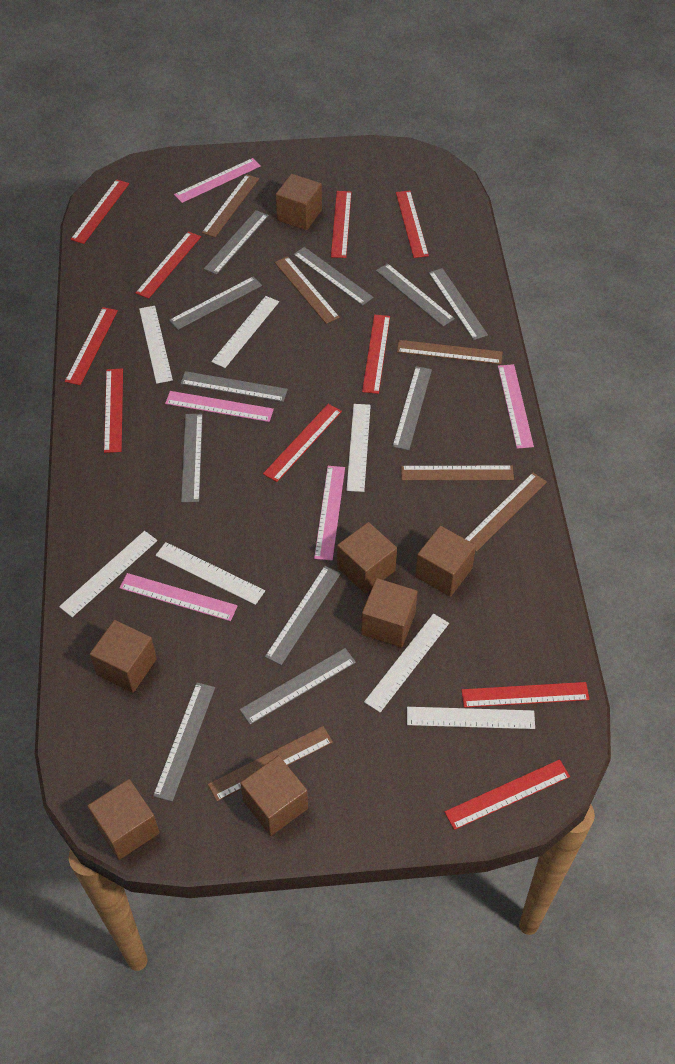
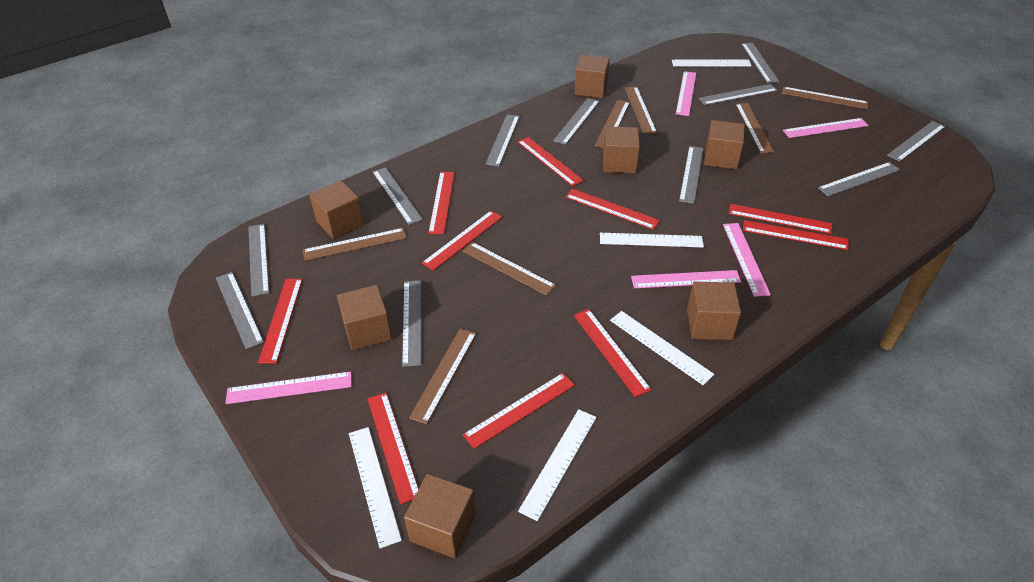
brown ruler: [202,174,259,237] [208,726,333,801] [274,256,340,324] [397,340,503,364] [401,465,514,480] [465,473,547,552] = 6 -> [303,228,407,261] [409,328,476,424] [462,242,556,296] [595,100,630,148] [625,87,657,134] [735,103,774,153] [782,87,869,109] = 7
white ruler: [59,531,157,617] [139,306,173,384] [156,542,265,605] [211,296,279,368] [347,404,371,492] [364,614,449,712] [407,707,535,729] = 7 -> [349,427,402,548] [518,409,596,521] [600,233,704,247] [610,311,715,385] [672,59,751,67] = 5

